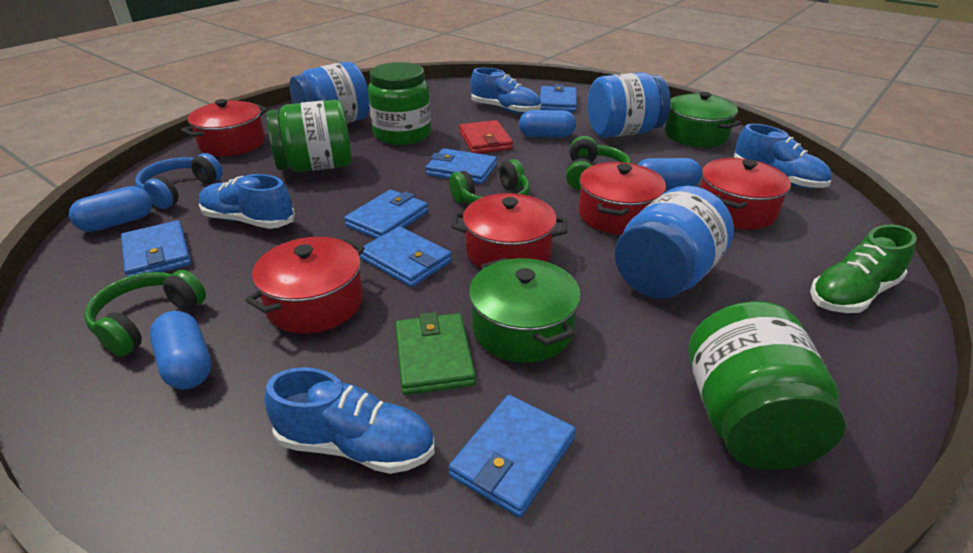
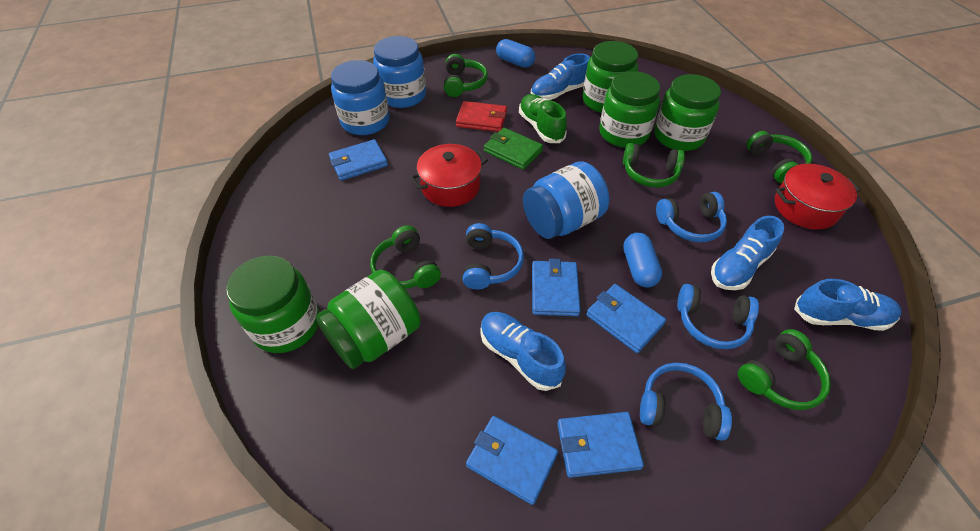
blue capsule: [69,186,153,232] [150,311,212,390] [519,110,576,137] [637,158,702,189] = 4 -> [496,39,535,68] [623,233,662,288] = 2
blue headphones: [135,153,223,209] = 1 -> [463,223,524,290] [640,363,732,441] [656,192,727,242] [677,284,759,349] = 4
blue wallet: [121,220,191,277] [344,189,428,239] [360,226,452,287] [425,148,497,184] [449,395,576,518] [540,84,577,112] = 6 -> [329,139,388,181] [466,416,558,505] [532,259,581,316] [557,412,644,478] [586,284,666,353] = 5
green headphones: [84,270,206,357] [449,159,530,204] [566,136,631,190] = 3 -> [370,225,441,289] [444,54,488,97] [623,143,685,188] [738,329,831,410] [746,131,812,183] = 5
green jar: [266,100,352,172] [368,62,431,145] [688,301,846,470] = 3 -> [226,255,320,353] [315,270,421,369] [583,41,638,113] [599,71,660,148] [654,74,721,151] = 5
green pot: [469,258,581,363] [665,92,741,147] = 2 -> none = 0
red pot: [181,99,268,156] [245,237,365,334] [451,193,567,269] [579,162,666,235] [700,158,791,230] = 5 -> [410,144,488,207] [775,164,860,230] = 2

